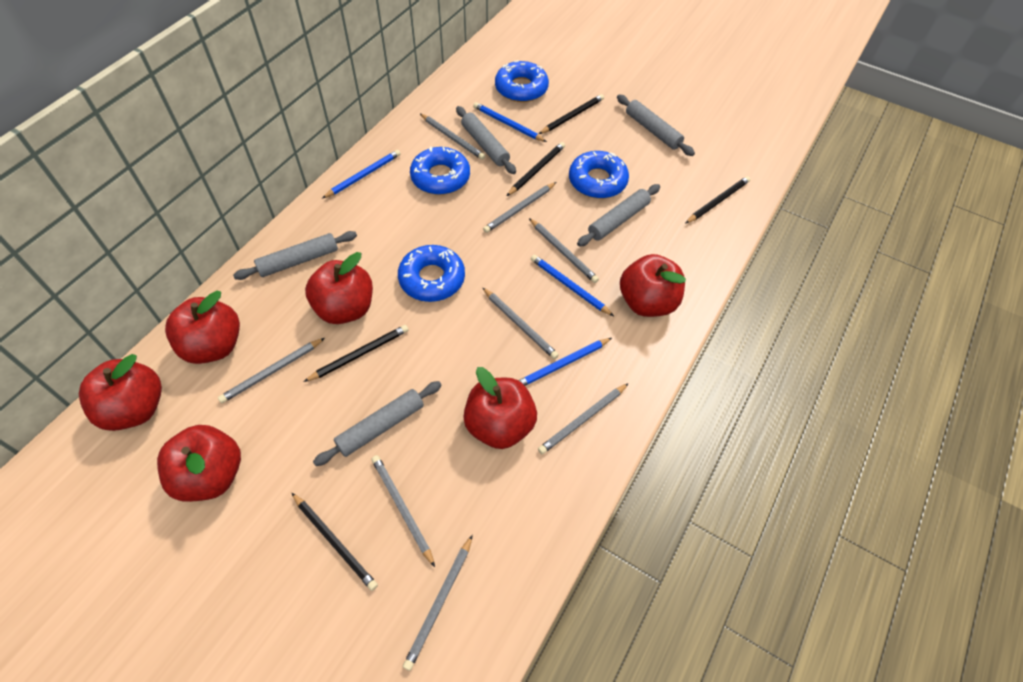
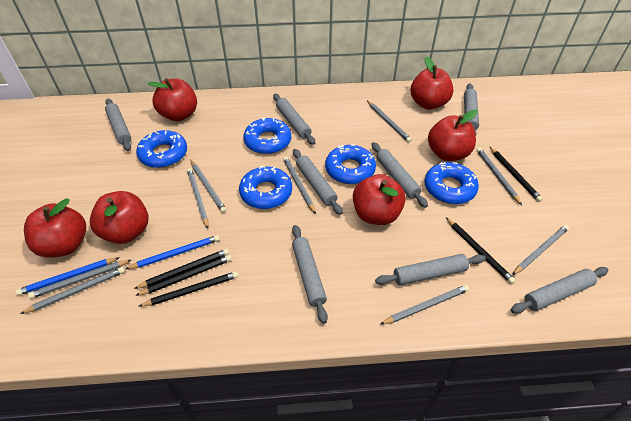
blue donut: [398,245,465,302] [410,147,470,195] [495,60,549,102] [569,151,629,198] = 4 -> [136,130,187,168] [239,165,292,209] [243,117,291,154] [325,144,376,184] [425,162,479,204] = 5
blue pencil: [322,150,401,198] [473,102,547,142] [519,338,612,386] [531,255,614,316] = 4 -> [15,258,119,296] [126,235,220,269] = 2
grey pencil: [218,338,325,403] [371,455,435,567] [403,535,473,671] [420,114,485,160] [482,287,559,359] [483,182,556,233] [529,218,599,283] [538,383,629,454] = 8 -> [20,267,125,314] [28,260,131,299] [187,168,208,229] [191,160,226,213] [283,157,316,214] [367,101,412,142] [380,285,469,325] [477,148,522,205] [512,225,569,275] = 9
grey rolling pin: [233,231,357,280] [313,381,442,466] [456,106,516,174] [577,184,660,247] [617,95,695,156] = 5 -> [105,99,131,151] [273,94,315,145] [292,225,328,324] [293,149,343,215] [372,142,428,208] [375,254,486,285] [464,83,479,134] [511,267,609,314] = 8

